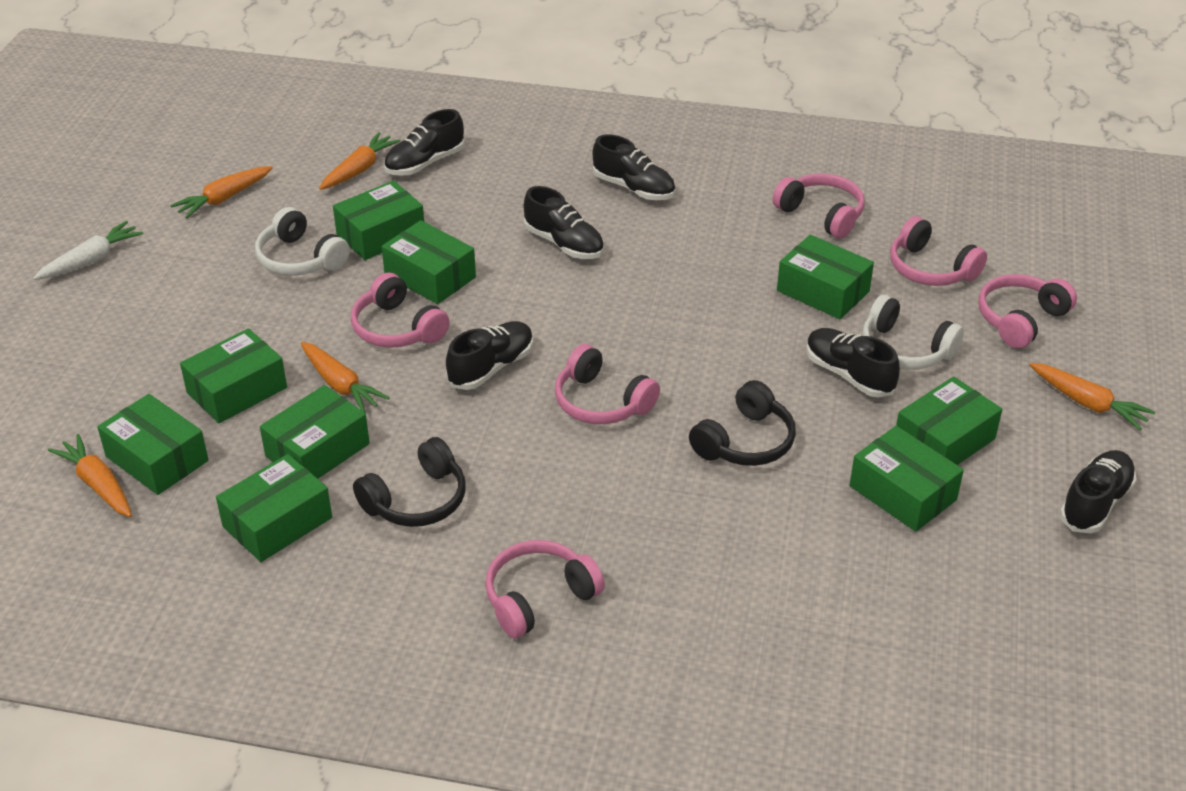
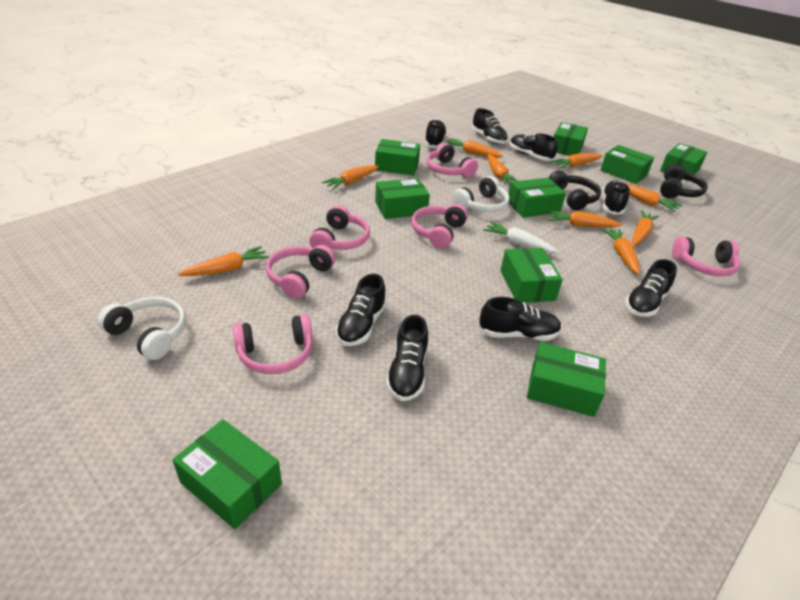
black shoe: [384,109,465,176] [446,321,533,390] [524,186,604,259] [593,134,675,200] [806,328,900,398] [1060,450,1137,533] = 6 -> [336,274,387,346] [386,315,428,401] [425,119,447,148] [472,108,508,144] [478,297,562,341] [510,133,558,161] [602,180,630,215] [625,259,677,317] = 8
orange carrot: [48,434,132,517] [170,166,273,218] [301,342,390,413] [319,132,400,190] [1029,363,1155,430] = 5 -> [178,246,269,276] [322,165,379,190] [447,138,504,158] [488,154,518,185] [547,211,622,227] [551,153,603,168] [602,228,640,275] [625,183,682,212] [632,210,659,246] = 9

